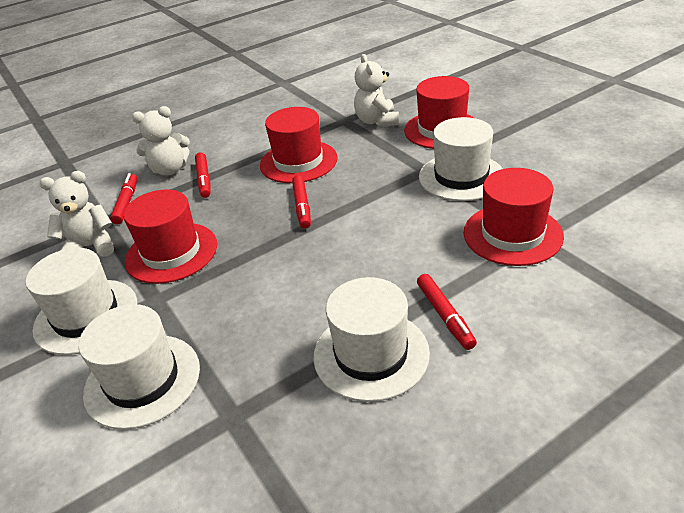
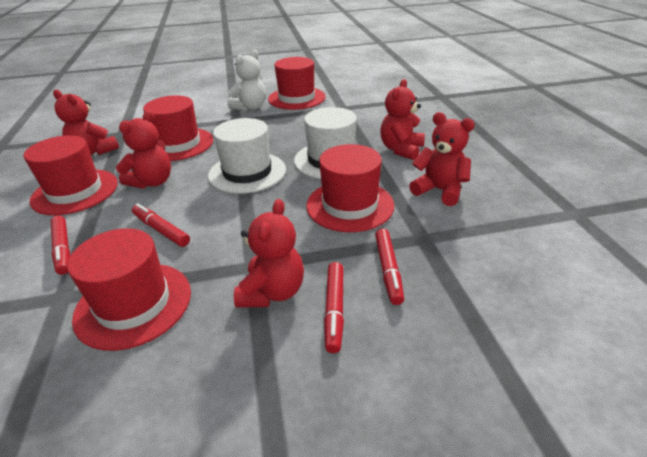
red hat: [123,189,217,284] [260,107,338,183] [404,76,474,149] [463,168,564,266] = 4 -> [24,135,118,215] [67,228,191,351] [143,95,213,161] [268,57,326,110] [306,144,394,232] = 5
red teddy bear: none = 0 -> [53,90,119,155] [116,111,171,188] [234,199,304,308] [380,79,425,160] [409,112,475,206] = 5
white hat: [26,248,137,355] [78,304,200,430] [314,277,430,402] [419,117,503,201] = 4 -> [208,118,286,194] [294,107,357,179] = 2
white teddy bear: [39,171,114,257] [132,106,190,175] [354,54,399,127] = 3 -> [227,50,266,111] = 1

